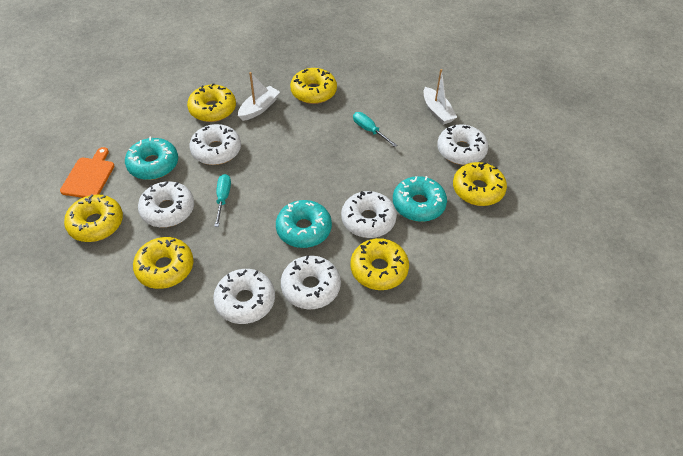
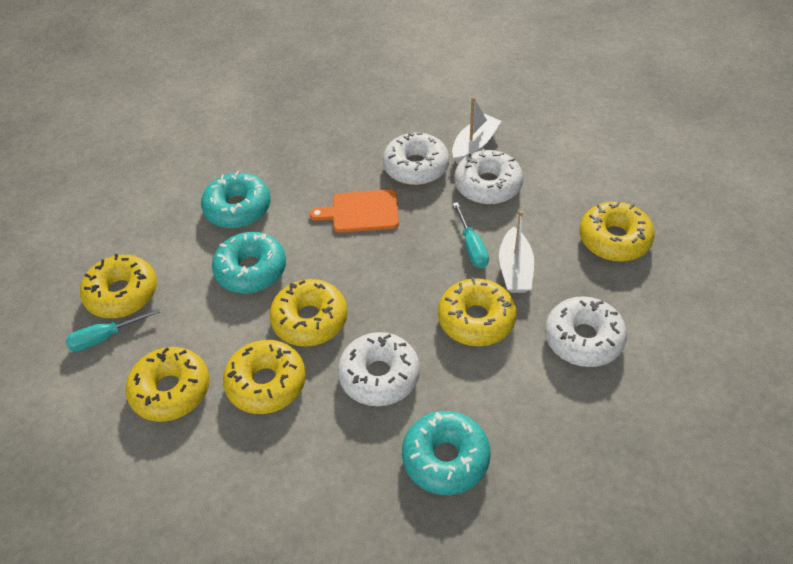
white donut: [138,181,194,227] [189,124,241,165] [213,269,275,324] [281,255,341,309] [341,191,397,238] [437,124,488,165] = 6 -> [338,332,420,406] [383,131,449,185] [454,149,523,205] [545,296,627,367] = 4

